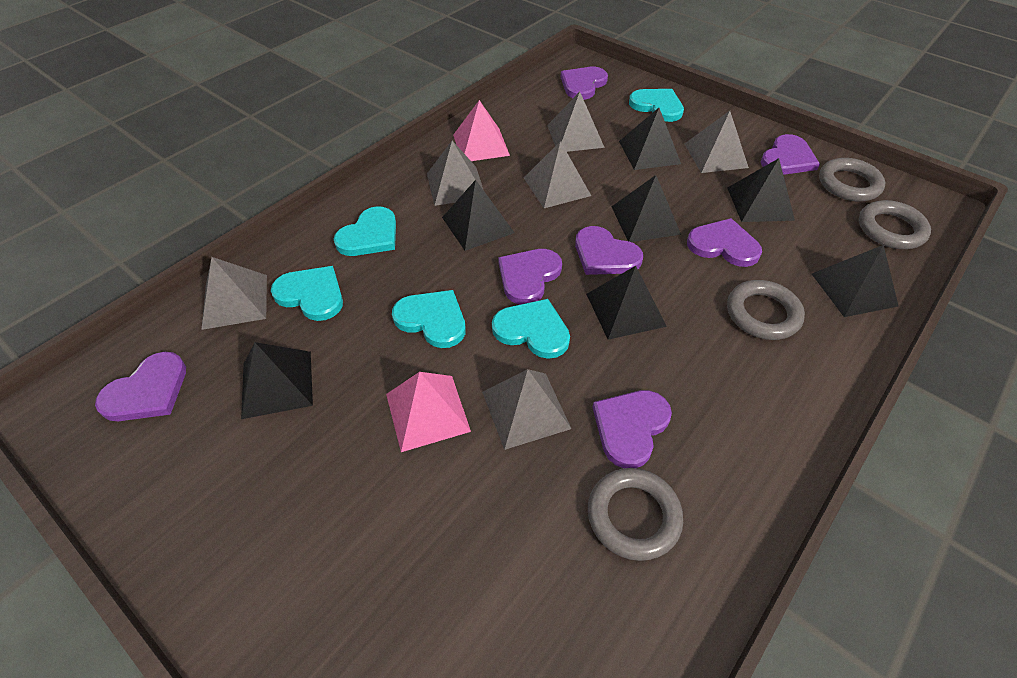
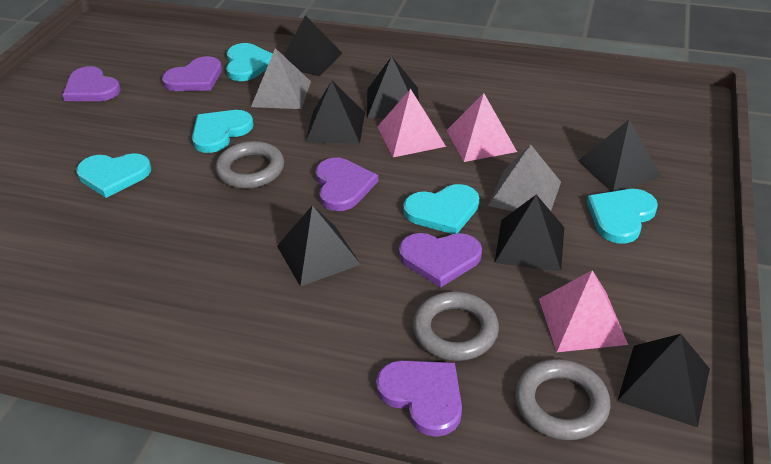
grey pyramid: [201,257,267,330] [427,141,483,206] [482,369,571,450] [524,141,591,208] [547,92,605,152] [685,111,749,173] = 6 -> [251,48,311,109] [488,144,561,211] = 2
grey ring: [588,468,683,561] [727,280,805,340] [819,158,885,201] [859,200,931,249] = 4 -> [215,141,284,189] [413,292,499,361] [515,359,611,440] = 3
pink pyramid: [386,372,471,452] [453,100,510,161] = 2 -> [377,89,446,157] [446,93,517,162] [539,270,628,352] = 3
purple heart: [95,352,186,421] [498,249,562,305] [561,67,608,100] [575,226,643,275] [592,390,672,468] [687,218,762,267] [761,134,820,175] = 7 -> [62,66,121,101] [162,56,222,91] [315,158,378,211] [376,360,462,437] [399,233,482,288] = 5

